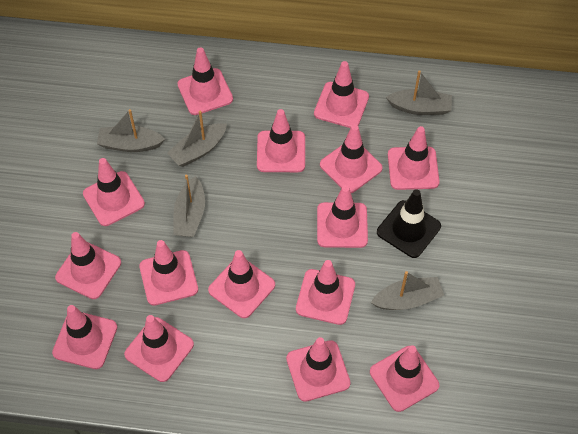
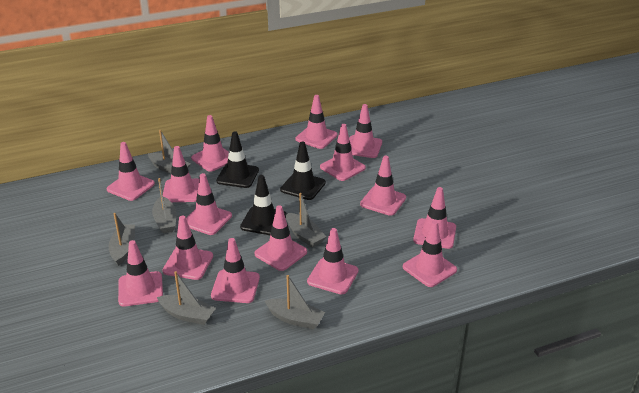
black traffic cone: [377,189,441,258] = 1 -> [216,131,259,188] [240,175,287,235] [280,141,326,200] = 3
grey boat: [97,109,165,152] [167,111,227,167] [173,175,205,237] [371,271,444,310] [386,70,452,115] = 5 -> [109,213,135,266] [148,130,191,174] [152,178,176,234] [157,271,216,325] [265,275,325,329] [286,193,326,248] = 6

